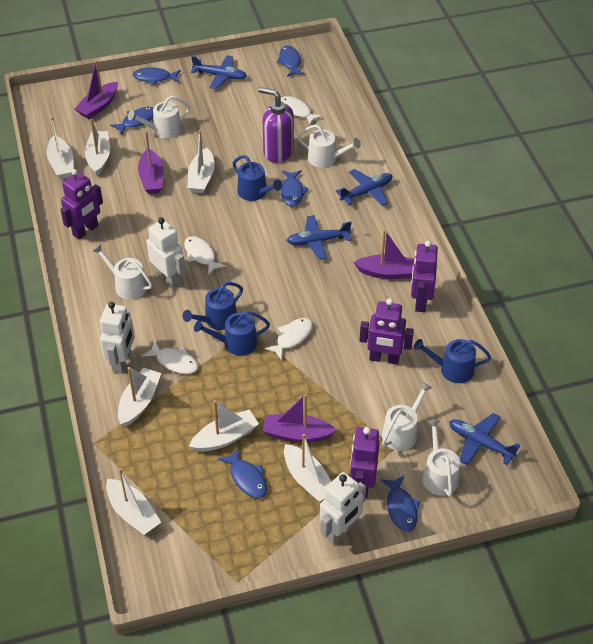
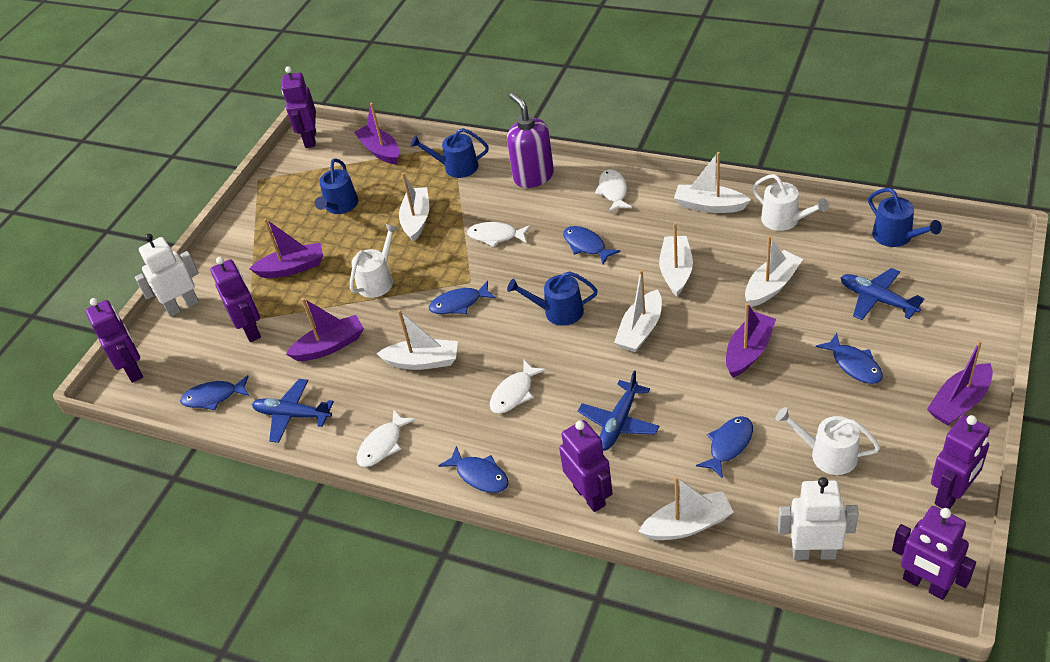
blue plane: [191,55,247,89] [287,215,352,260] [336,169,393,206] [449,413,520,465] = 4 -> [252,379,334,443] [578,370,660,451] [841,268,924,320] = 3
purple boat: [74,60,118,119] [138,131,164,194] [263,394,337,442] [353,230,414,279] = 4 -> [249,219,323,278] [286,298,364,361] [354,103,399,165] [726,303,776,378] [927,340,993,425] = 5
purple robot: [61,169,103,240] [350,427,380,499] [359,298,414,365] [411,241,438,312] = 4 -> [86,298,143,383] [210,257,261,342] [282,66,316,148] [559,420,613,512] [892,506,976,600] [931,415,990,509] = 6
white robot: [100,302,135,374] [146,217,186,288] [320,472,366,544] = 3 -> [135,234,199,317] [778,477,859,560] = 2
white watering can: [93,244,152,300] [128,96,190,139] [298,124,361,168] [382,382,432,451] [423,419,460,497] = 5 -> [350,224,398,298] [752,174,829,231] [776,407,880,475] = 3

